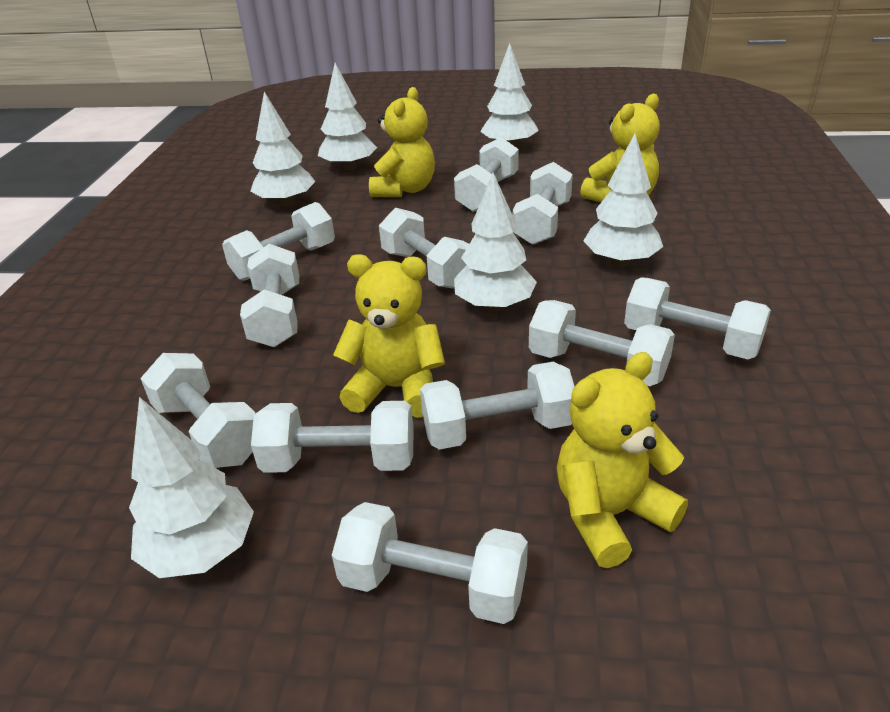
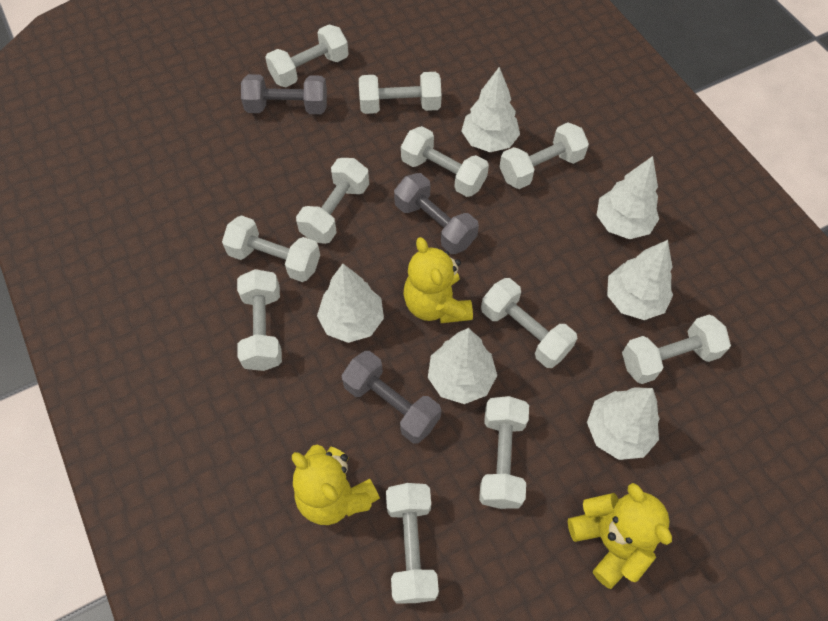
grey dumbbell: none = 0 -> [241,74,327,114] [341,351,441,444] [394,173,479,254] = 3
yellow teddy bear: [333,254,445,418] [369,87,435,197] [557,352,688,568] [580,94,660,202] = 4 -> [292,445,380,525] [403,237,473,323] [568,483,672,589] = 3

